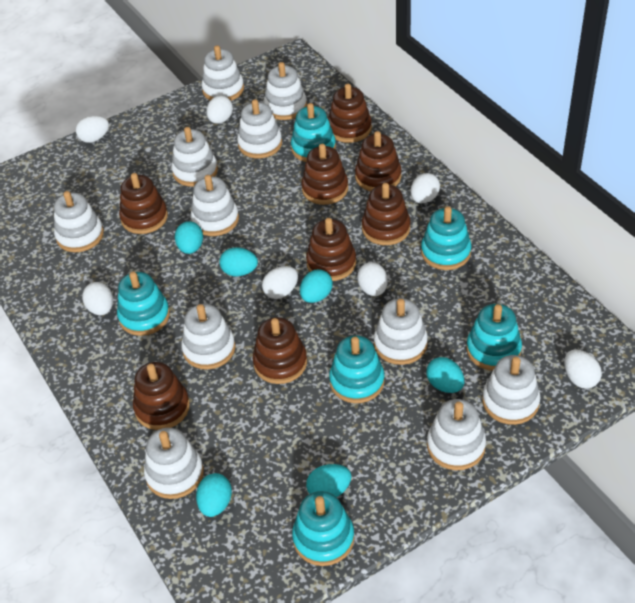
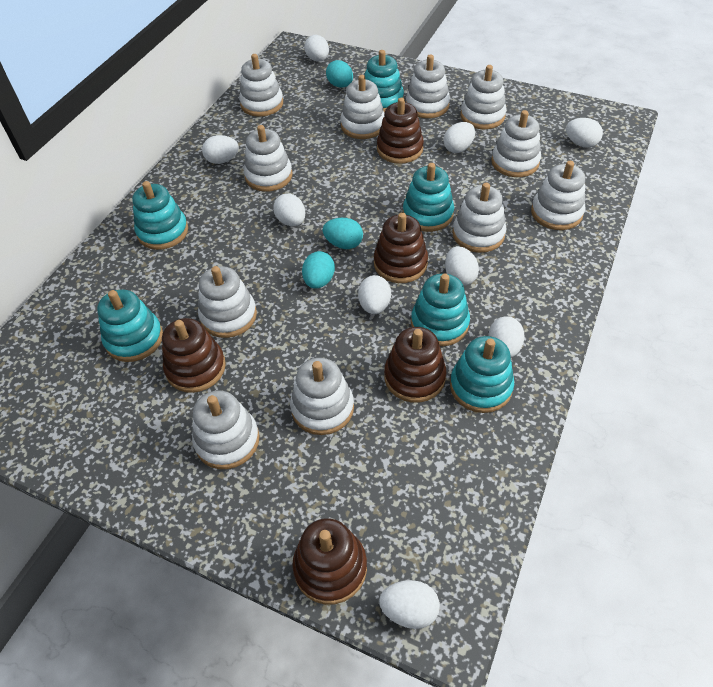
brown stacking toy: [119,173,168,234] [133,362,190,430] [253,317,307,384] [301,144,348,205] [306,218,356,281] [328,84,372,143] [355,131,402,191] [362,183,410,245] = 8 -> [162,318,226,393] [292,518,367,605] [374,212,428,283] [377,98,424,164] [384,327,446,403] = 5
turquoise egg: [175,221,203,254] [196,473,232,517] [219,247,258,276] [300,269,333,303] [306,464,352,497] [426,357,464,393] = 6 -> [302,251,335,289] [323,218,363,249] [326,60,353,87] = 3
white egg: [76,116,109,143] [82,282,113,315] [206,96,233,124] [262,266,298,299] [357,262,388,296] [410,173,440,203] [564,349,602,389] = 7 -> [202,135,239,164] [273,194,306,226] [304,35,329,62] [358,275,391,314] [379,580,440,629] [444,122,475,153] [445,246,479,286] [489,316,525,357] [566,118,603,148] = 9

